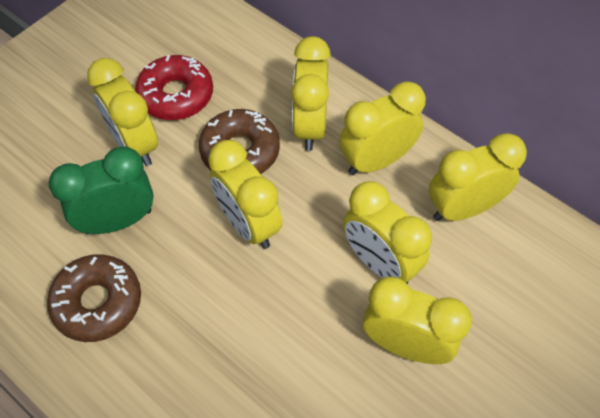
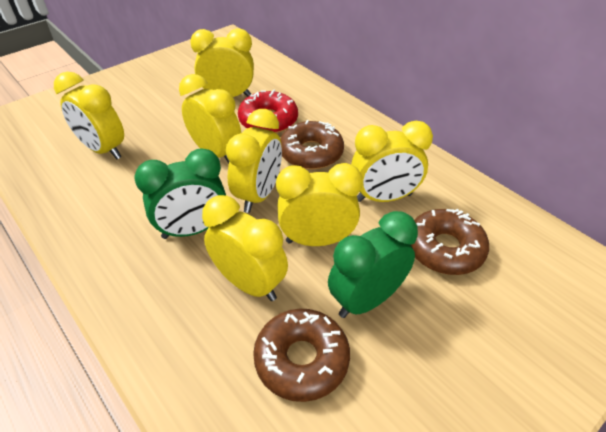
brown donut: [47,254,141,342] [199,109,280,174] = 2 -> [253,309,350,402] [280,120,344,169] [411,209,489,275] = 3
green clock: [49,146,154,234] = 1 -> [135,148,226,239] [328,211,418,318] = 2

